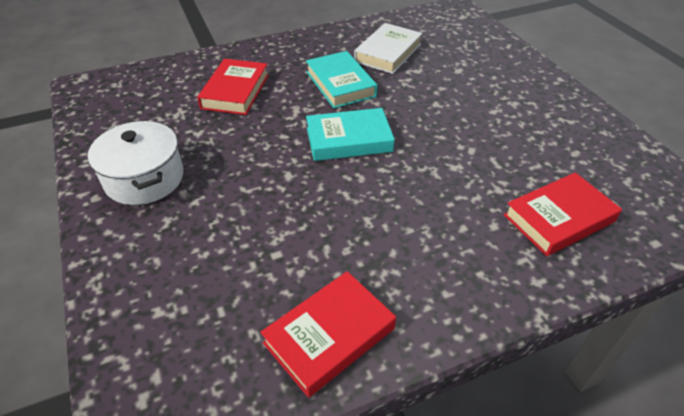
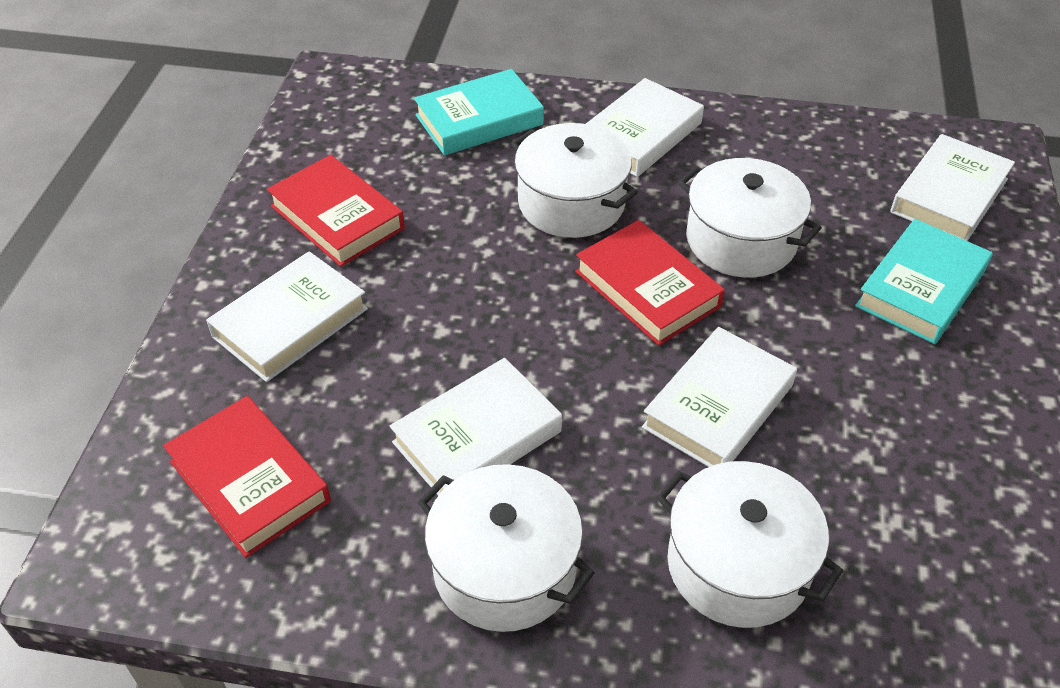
white book: [354,23,423,74] = 1 -> [206,251,368,382] [390,358,562,496] [586,78,704,177] [642,327,797,467] [890,134,1015,241] = 5
white pot: [88,121,184,205] = 1 -> [418,464,595,632] [511,123,638,238] [656,461,843,628] [678,158,822,277] = 4

